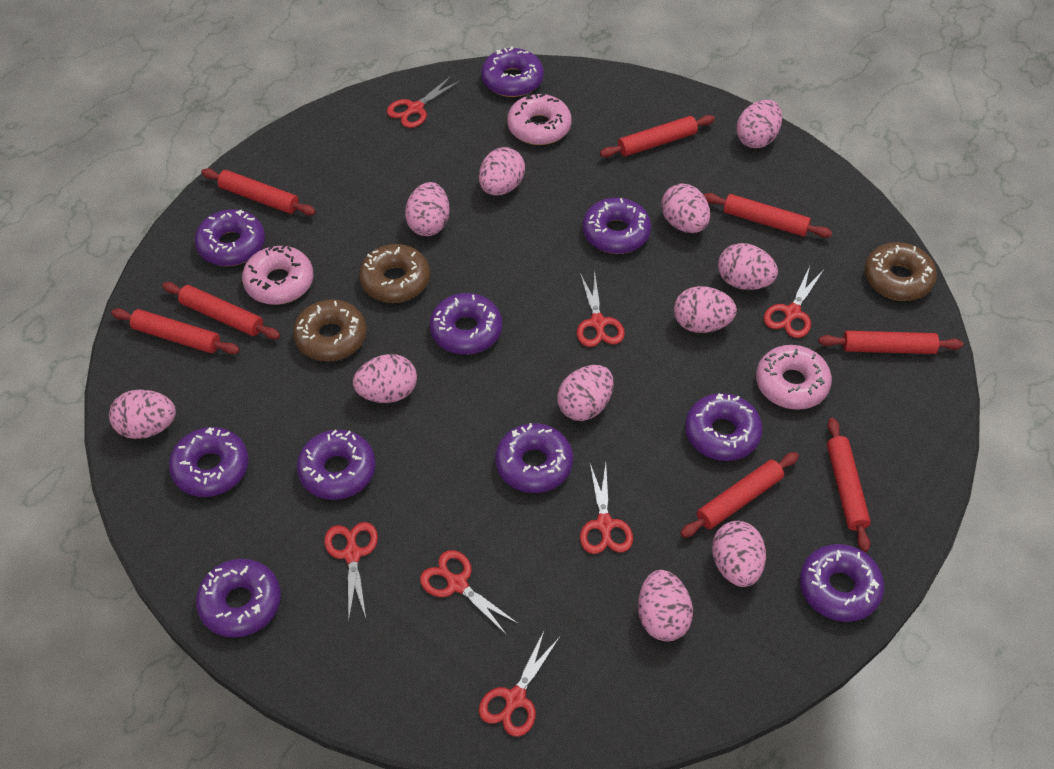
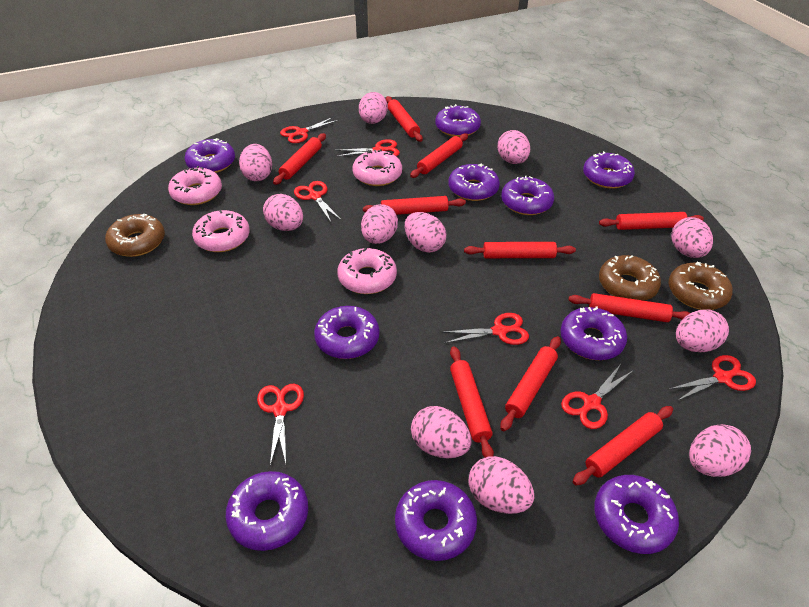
pink donut: [242,245,314,305] [507,93,572,145] [756,345,832,410] = 3 -> [168,166,222,205] [192,210,250,252] [337,248,397,294] [352,149,402,186] = 4
red rolling pin: [111,308,240,354] [162,282,280,339] [201,168,316,215] [600,115,715,157] [680,452,799,538] [704,193,832,238] [818,331,963,354] [827,418,871,552] = 8 -> [273,133,326,185] [363,196,466,215] [386,96,423,142] [410,133,468,178] [450,346,494,458] [464,242,576,258] [500,336,561,431] [568,293,690,322] [572,406,673,485] [599,212,704,230] = 10

